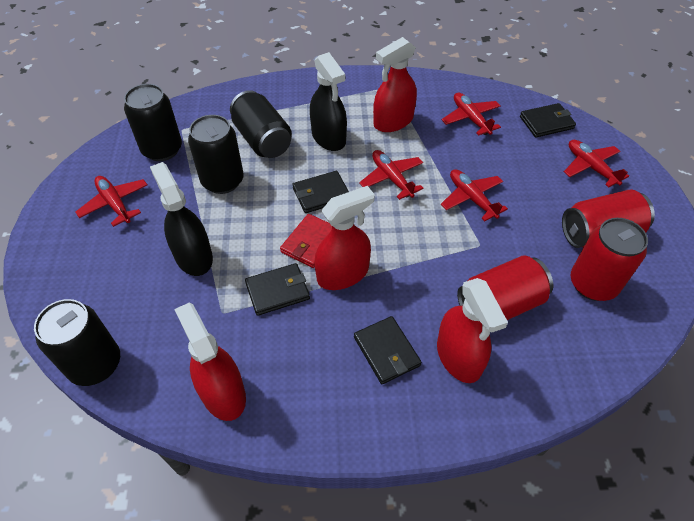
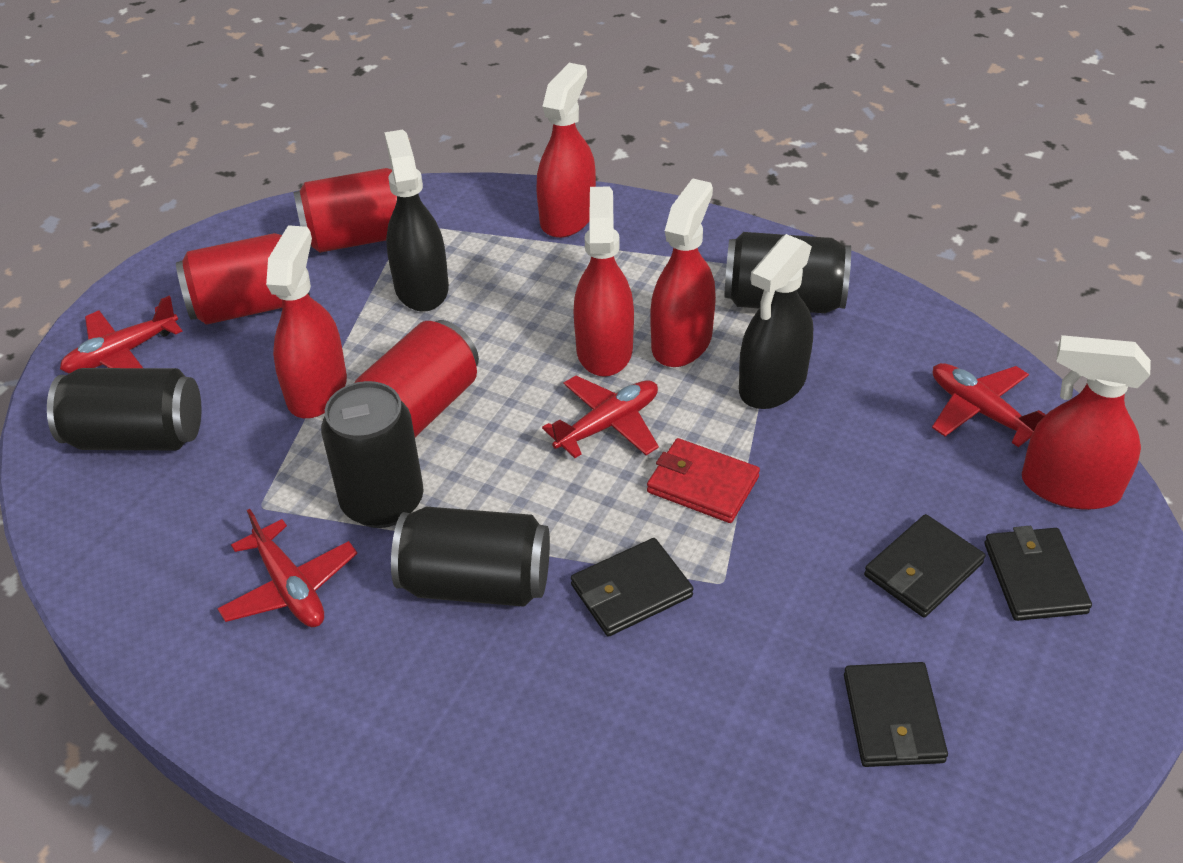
red plane: [75,176,147,227] [359,150,424,200] [441,169,508,221] [442,92,501,136] [564,140,629,188] = 5 -> [60,296,183,373] [217,509,357,627] [542,376,659,458] [932,363,1046,447] = 4
red spray bottle: [174,303,246,421] [315,186,375,290] [373,37,417,132] [437,278,508,383] = 4 -> [266,225,347,418] [536,63,596,238] [573,187,634,377] [650,178,716,367] [1022,335,1151,510] = 5

